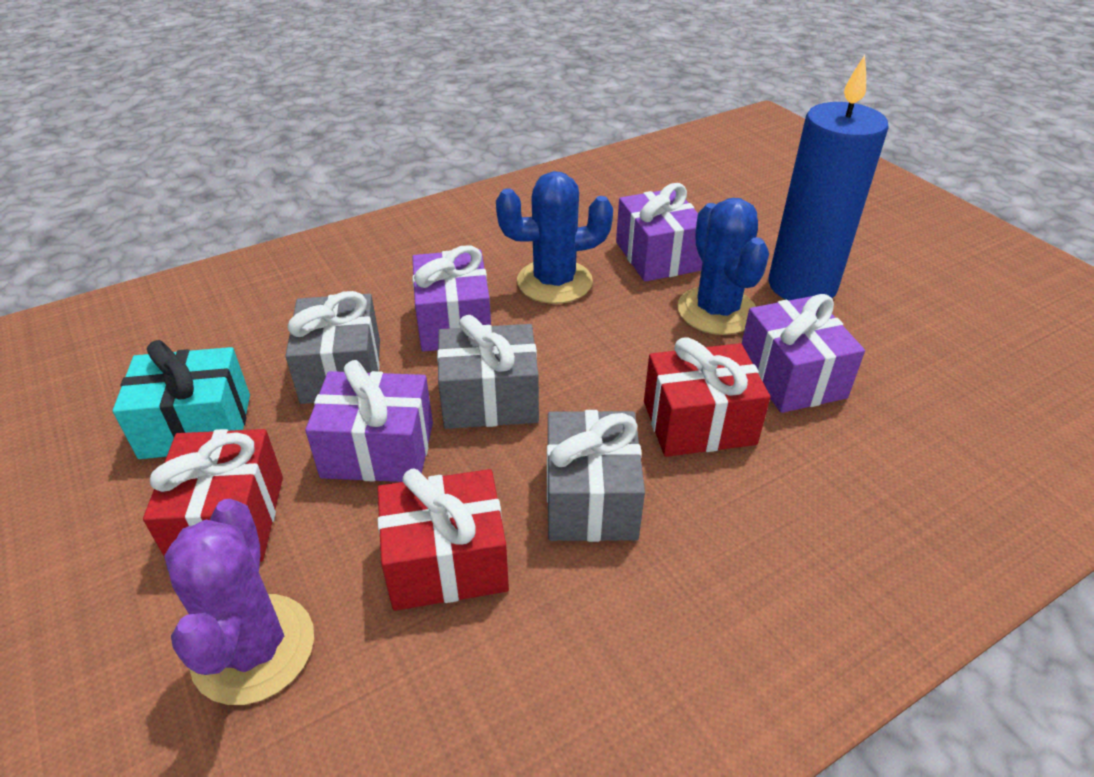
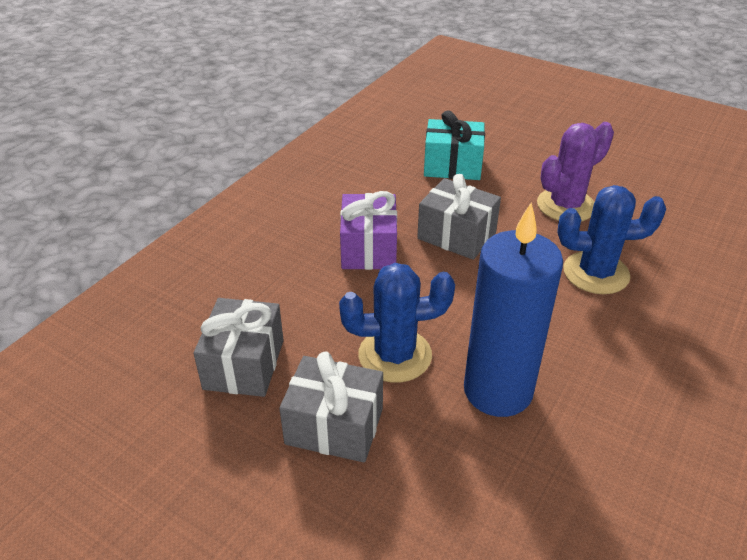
purple gift: [305,360,433,482] [412,245,491,352] [616,183,702,282] [742,294,865,413] = 4 -> [340,191,397,270] = 1
red gift: [143,429,283,562] [378,468,509,611] [644,338,770,457] = 3 -> none = 0

